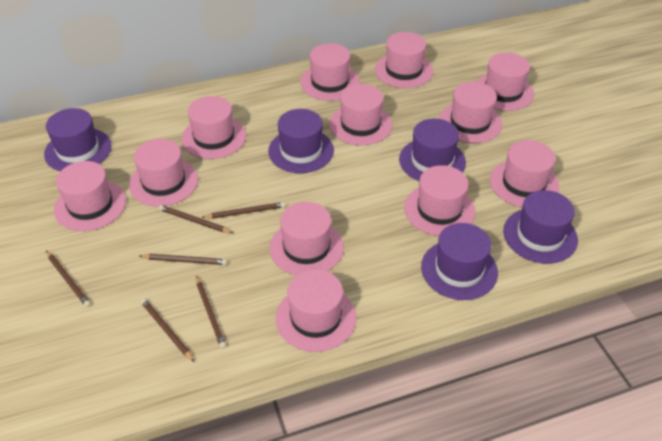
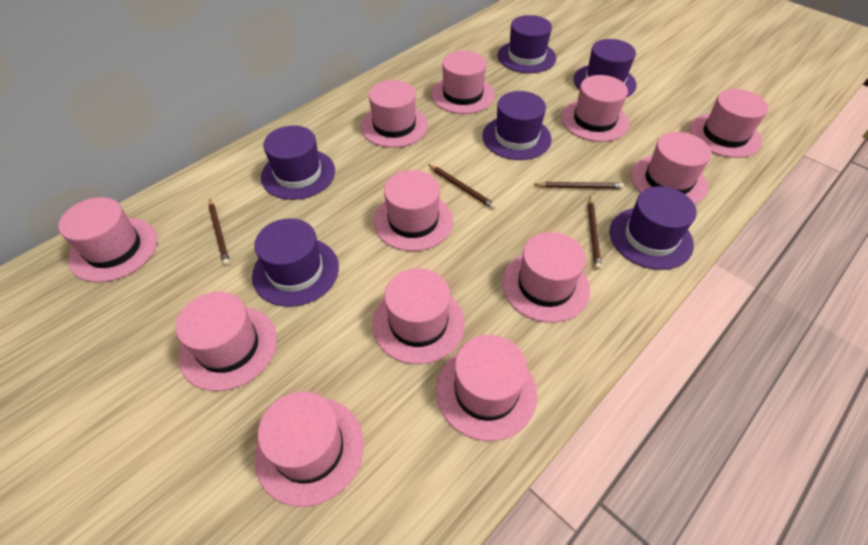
brown pencil: [46,251,91,307] [140,254,227,265] [141,298,195,362] [159,205,233,233] [196,276,226,349] [201,202,285,219] = 6 -> [209,199,230,266] [428,164,496,209] [534,182,624,189] [588,197,602,270] = 4
purple hat: [44,108,111,171] [268,109,334,173] [399,119,466,181] [421,223,498,300] [503,190,578,264] = 5 -> [252,218,339,307] [261,125,335,200] [482,91,552,160] [497,15,556,73] [573,39,637,98] [609,186,697,270] = 6

